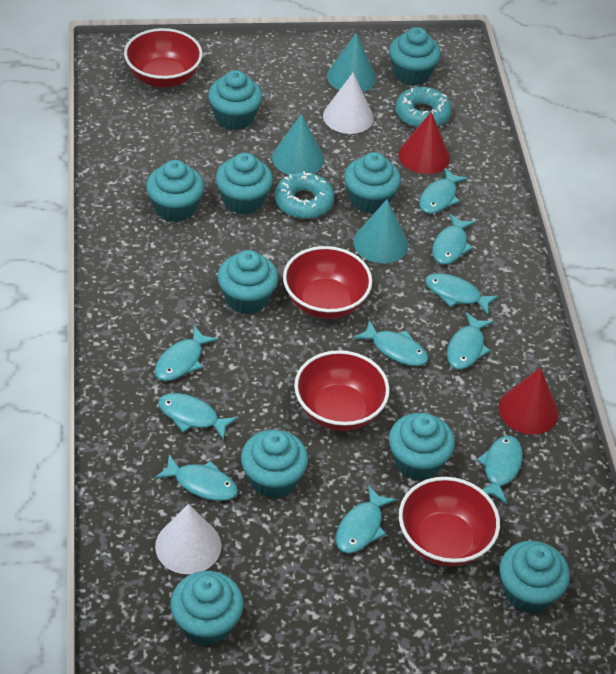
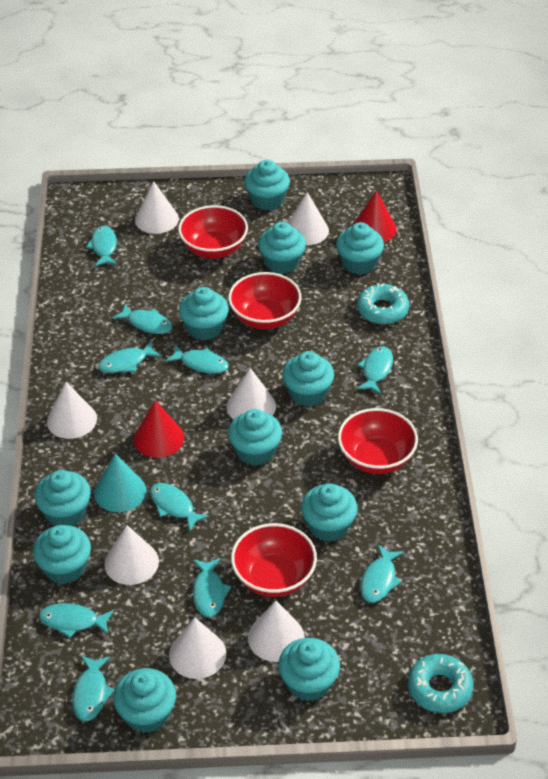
turquoise cone: [272,114,324,175] [327,33,376,92] [353,199,408,263] = 3 -> [94,454,146,512] = 1
turquoise cupcake: [146,160,204,222] [170,571,244,646] [208,70,263,130] [216,153,273,215] [217,250,278,314] [241,430,308,499] [344,152,401,214] [389,27,441,85] [389,413,455,480] [500,541,570,613] = 10 -> [33,525,91,584] [34,470,91,526] [113,668,176,733] [179,287,229,341] [228,409,282,466] [244,160,290,210] [258,222,306,274] [278,638,340,701] [282,351,334,407] [301,483,358,542] [336,222,384,275] = 11
white cone: [155,504,221,574] [323,73,374,134] = 2 -> [47,382,97,439] [104,525,159,585] [135,181,179,234] [169,617,226,679] [226,368,276,420] [248,601,305,662] [288,192,329,245] = 7

